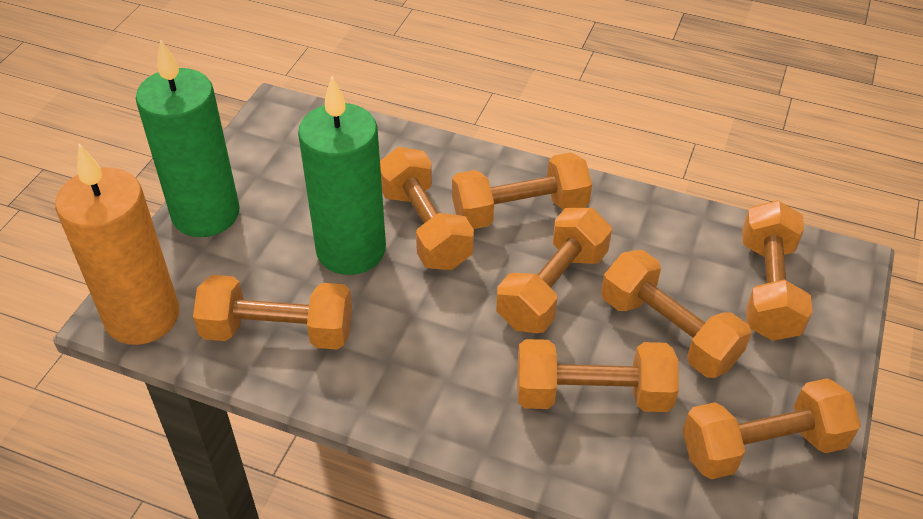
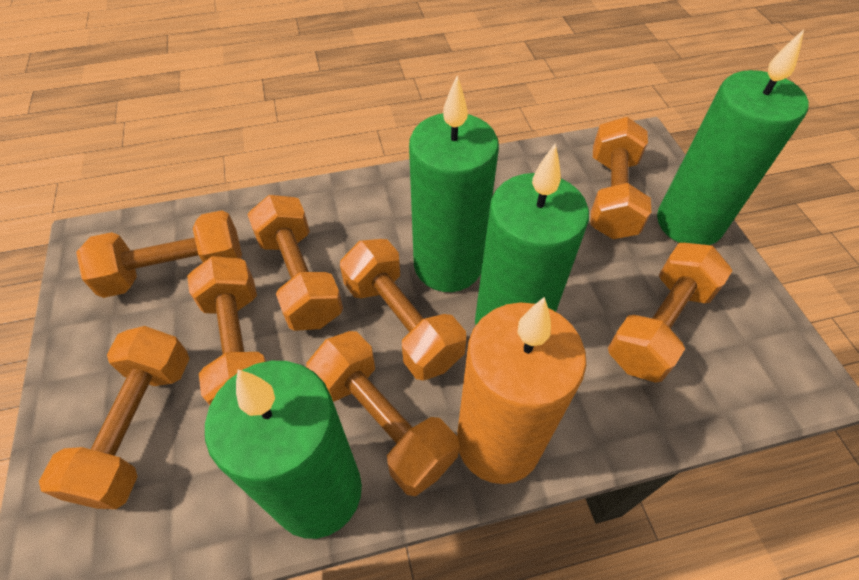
green candle: [136,39,240,237] [298,76,386,275] = 2 -> [205,361,362,539] [409,76,499,292] [475,143,589,325] [657,29,808,245] = 4

